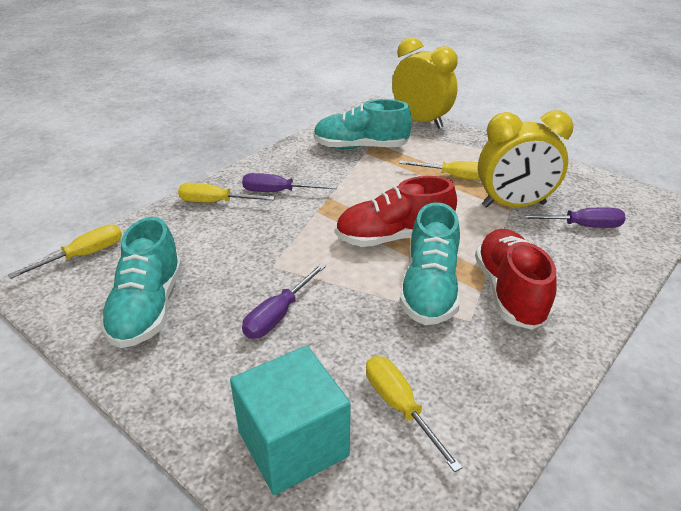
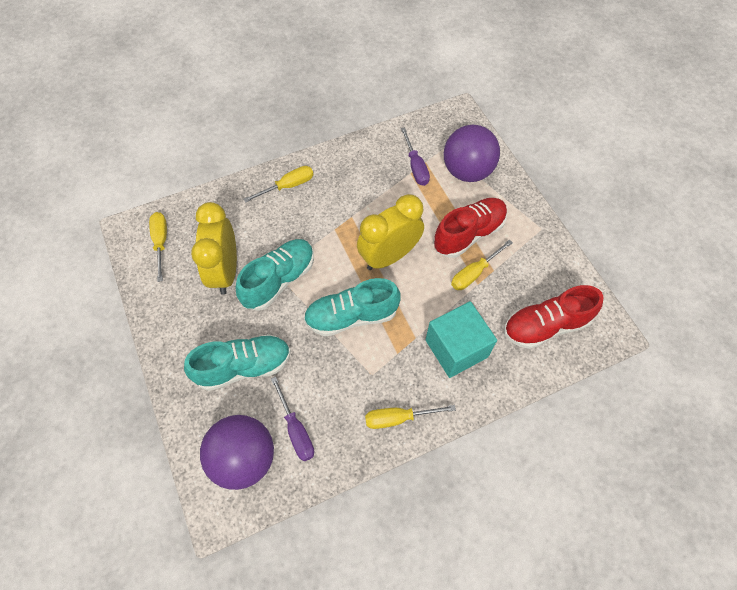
purple ball: none = 0 -> [200,415,274,490] [444,125,500,182] = 2
purple screwdriver: [242,173,337,192] [242,264,326,339] [519,208,626,228] = 3 -> [271,377,314,461] [401,127,430,186] = 2

